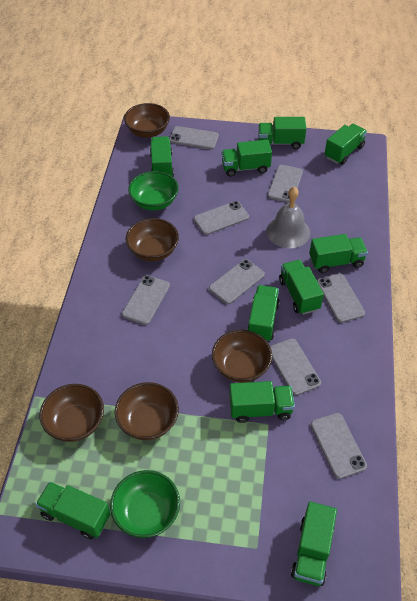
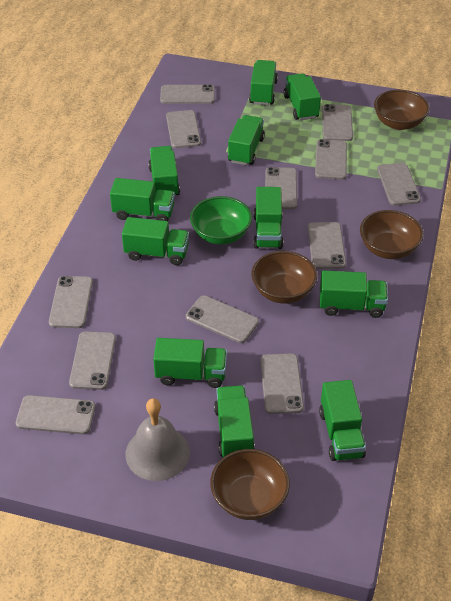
brown bowl: [40,384,104,442] [115,382,179,440] [124,103,170,138] [126,218,179,261] [212,330,272,383] = 5 -> [210,449,290,520] [251,251,317,304] [360,210,423,259] [374,90,430,130] = 4
green bowl: [110,470,180,538] [128,171,179,211] = 2 -> [190,196,252,244] = 1
green truck: [36,482,111,539] [150,136,174,177] [221,140,272,177] [229,381,295,423] [247,285,280,341] [258,117,306,149] [279,260,324,315] [291,502,337,586] [309,234,368,273] [325,124,367,165] = 10 -> [110,178,175,221] [122,217,189,265] [148,146,180,195] [153,338,227,388] [214,385,255,457] [228,115,265,165] [249,60,278,105] [254,187,284,249] [284,73,321,120] [319,380,366,461] [320,270,388,318] = 11
grey phone: [122,275,170,325] [169,126,219,149] [194,201,249,235] [209,259,265,304] [268,165,303,203] [270,339,321,395] [311,413,367,479] [317,273,365,323] = 8 -> [16,395,95,434] [49,276,93,328] [69,331,116,390] [160,84,215,104] [166,110,201,148] [186,295,259,343] [260,353,304,414] [265,167,297,209] [308,222,346,269] [315,139,347,180] [322,104,353,141] [377,163,421,206] = 12

